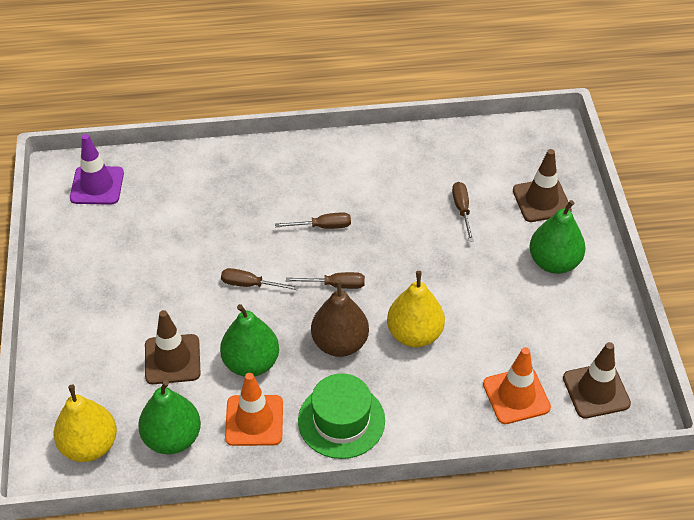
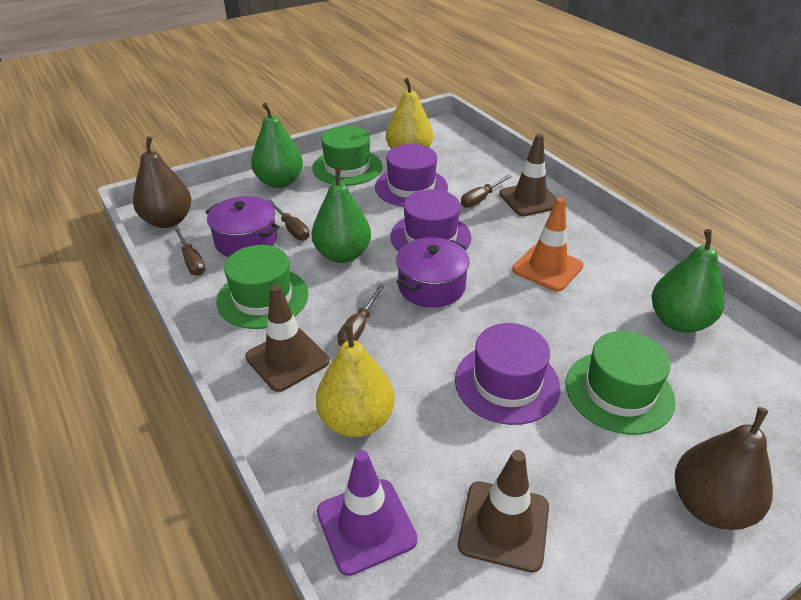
brown pear: [311,280,369,357] = 1 -> [133,136,191,228] [675,407,773,530] = 2
green hat: [298,373,385,459] = 1 -> [216,245,309,329] [312,126,382,186] [566,331,676,435] = 3
orange traffic cone: [225,373,283,446] [483,347,551,424] = 2 -> [512,197,584,292] = 1
purple hat: none = 0 -> [375,144,448,207] [390,189,472,251] [455,323,560,425] = 3
purple pot: none = 0 -> [206,196,280,257] [396,237,470,308] = 2

